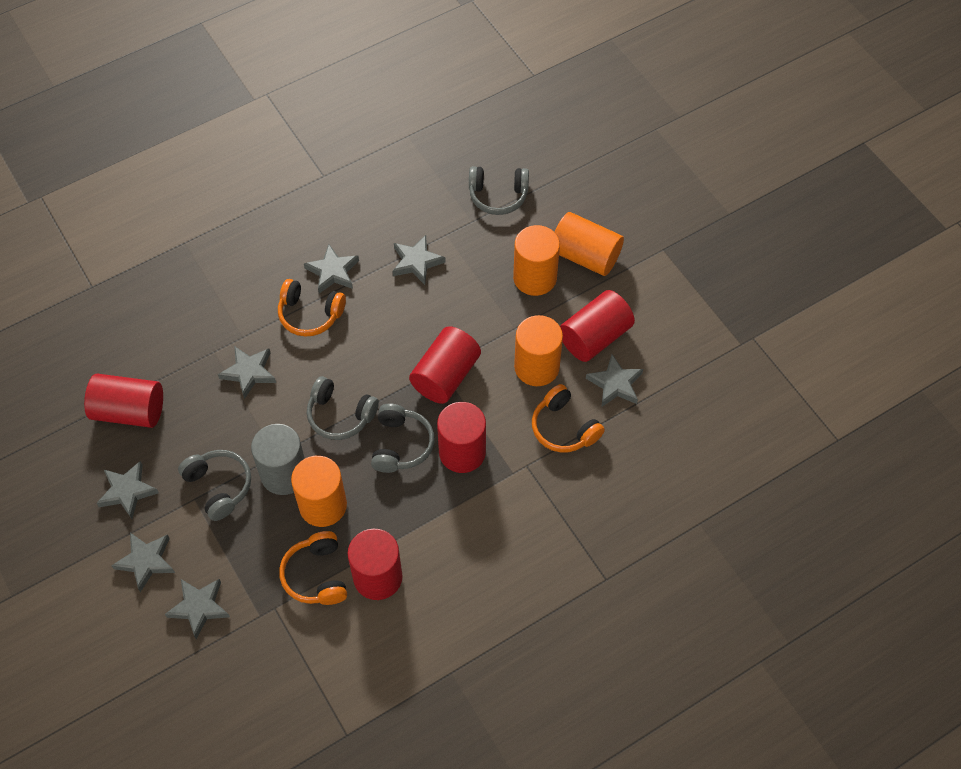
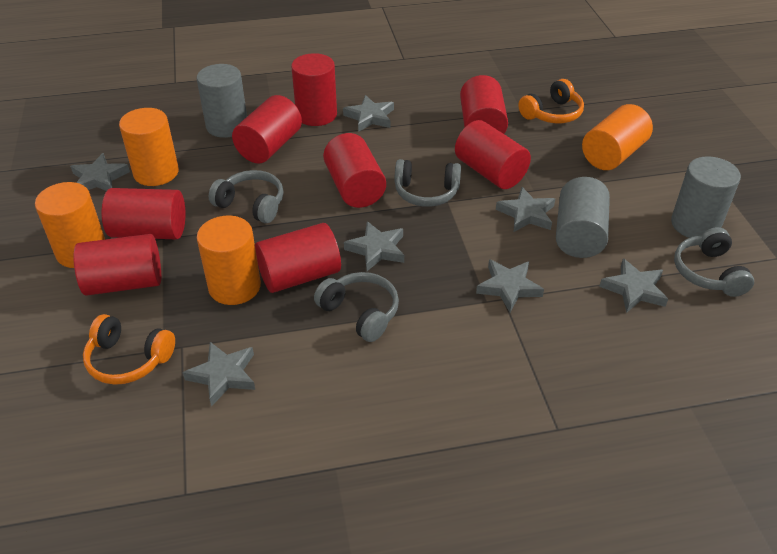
grey cylinder: [251,424,305,495] = 1 -> [197,64,247,138] [556,177,610,258] [671,156,741,238] = 3
orange headphones: [278,279,346,336] [279,531,347,605] [532,384,605,453] = 3 -> [83,314,175,385] [518,79,584,123] = 2
red cylinder: [84,374,163,428] [348,529,403,600] [409,326,481,404] [437,402,486,473] [560,290,635,362] = 5 -> [73,234,161,296] [102,188,185,239] [232,95,302,164] [255,223,341,293] [291,53,337,126] [323,133,386,208] [455,120,531,189] [460,75,508,134] = 8

